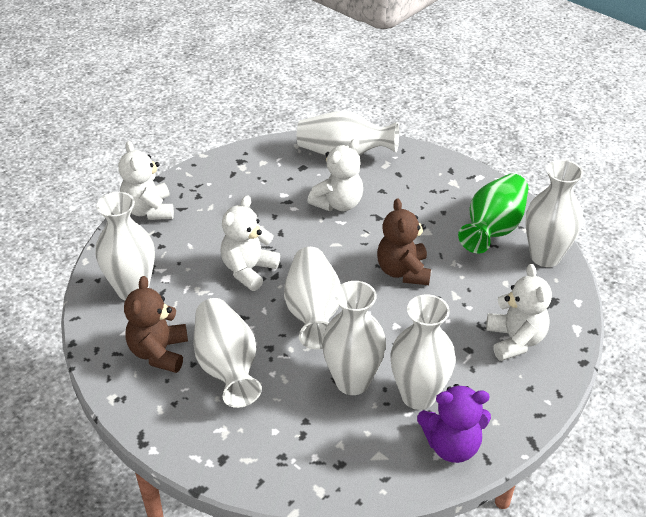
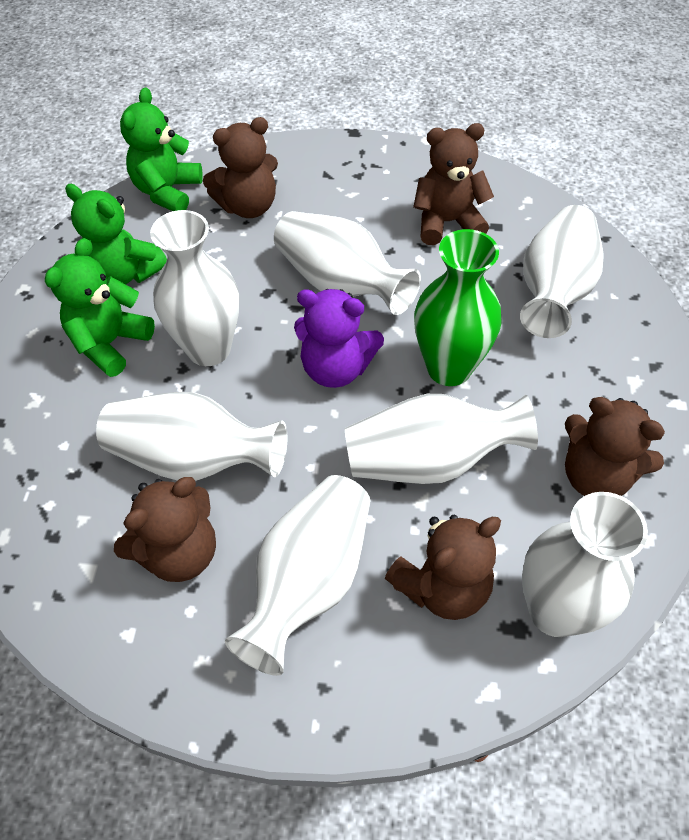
brown teddy bear: [124,276,188,373] [377,198,431,285] = 2 -> [114,477,216,582] [203,117,278,218] [385,514,501,620] [413,123,494,245] [565,397,665,496] = 5
green teddy bear: none = 0 -> [45,238,155,377] [65,184,167,284] [120,87,203,211] = 3
white teddy bear: [118,141,174,220] [220,195,280,291] [308,139,363,211] [486,264,552,361] = 4 -> none = 0

